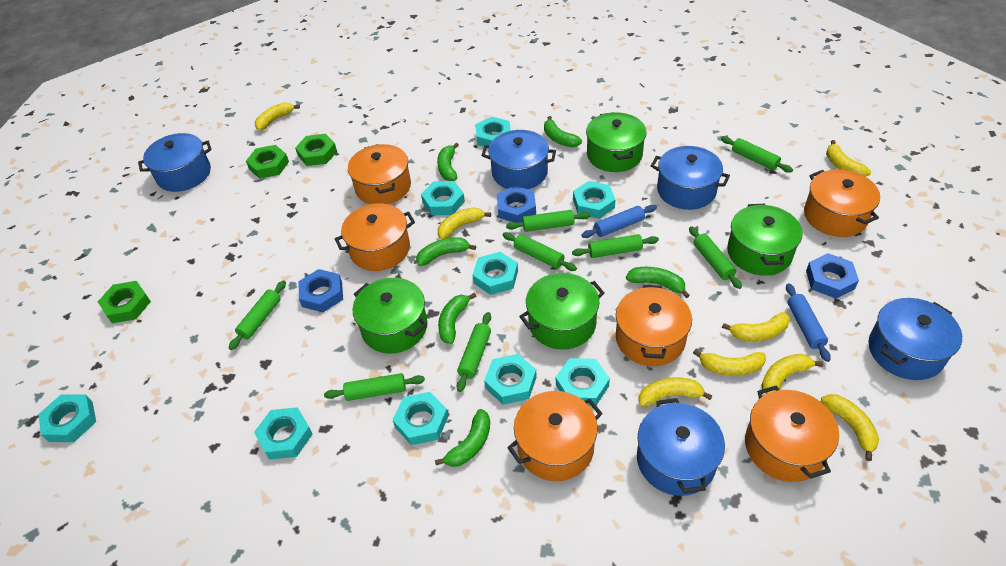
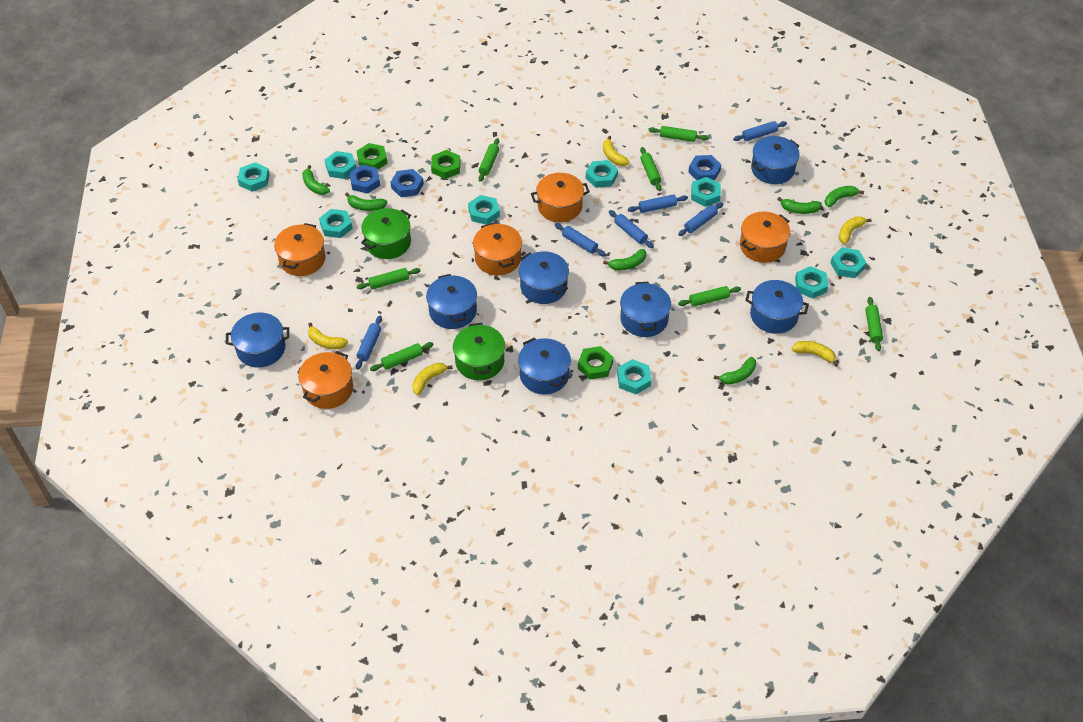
blue pot: [138,133,212,192] [481,130,556,189] [637,398,725,496] [651,146,730,210] [868,298,962,380] = 5 -> [226,313,289,368] [426,274,477,329] [518,338,571,394] [519,251,569,304] [620,282,671,337] [745,280,809,334] [751,136,800,184] = 7
blue rolling pin: [581,205,657,238] [786,283,831,362] = 2 -> [356,316,382,369] [555,223,606,257] [609,210,654,248] [628,194,688,213] [678,202,723,236] [733,121,787,141] = 6
green pot: [353,278,427,353] [519,273,605,350] [586,112,647,172] [727,204,803,276] = 4 -> [361,208,411,259] [453,323,505,380] = 2
green rolling pin: [229,280,286,350] [324,373,425,401] [457,312,491,392] [503,232,577,271] [506,210,590,232] [572,234,659,258] [689,226,742,289] [721,136,793,173] = 8 -> [357,268,421,290] [370,342,434,371] [478,138,499,182] [640,147,662,191] [648,126,708,142] [678,286,741,307] [865,297,883,351] = 7
orange pot: [335,203,415,271] [348,144,411,204] [507,391,603,481] [616,285,692,366] [745,386,839,482] [804,169,880,237] = 6 -> [274,223,326,276] [298,351,353,409] [473,223,522,275] [531,173,590,222] [740,212,790,263] = 5
yellow banana: [255,102,300,131] [438,207,491,240] [638,377,712,407] [693,349,766,376] [722,312,790,341] [761,354,824,394] [821,394,879,461] [826,140,871,177] = 8 -> [308,322,348,349] [412,363,453,395] [603,136,629,166] [792,341,838,367] [839,216,872,244] = 5

